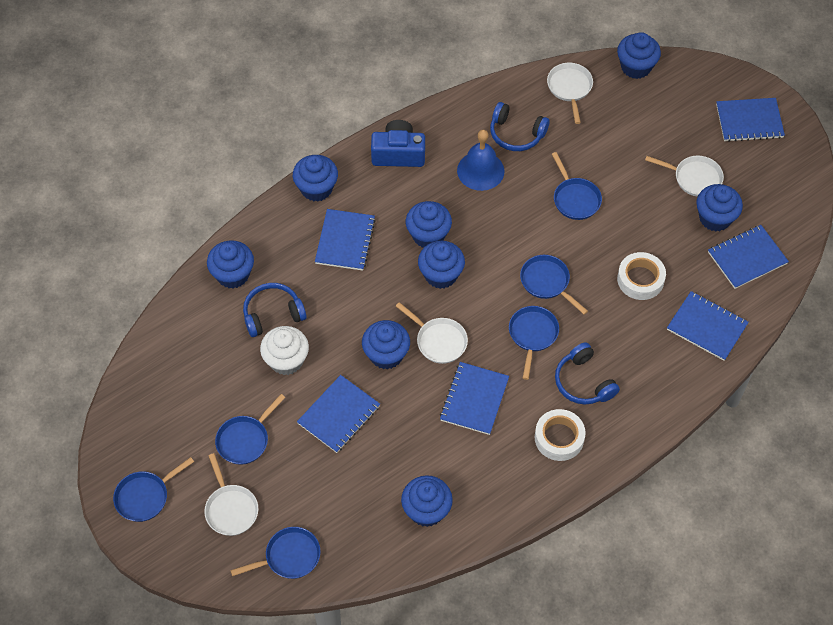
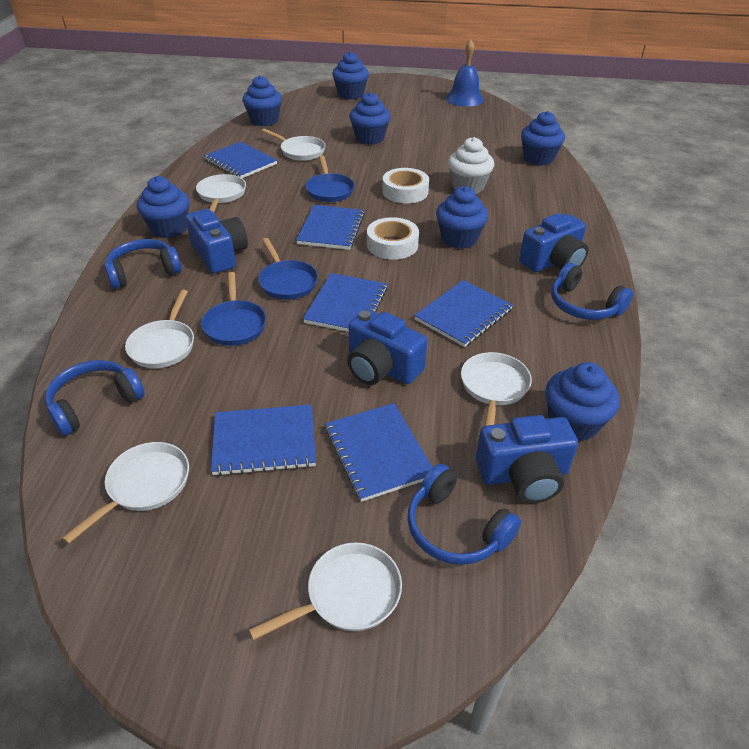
blue camera: [371,120,425,167] = 1 -> [186,209,248,274] [347,309,427,385] [476,415,578,503] [519,213,588,272] = 4
blue cupcake: [207,240,254,289] [293,155,338,202] [362,320,410,370] [401,475,453,527] [406,201,452,248] [418,241,465,289] [617,32,661,79] [696,184,743,231] = 8 -> [137,176,189,238] [242,75,282,126] [332,51,369,99] [350,92,391,145] [436,186,488,249] [521,111,565,166] [546,362,620,442] = 7
blue headphones: [243,283,306,337] [490,102,550,151] [555,342,620,405] = 3 -> [45,360,145,436] [104,239,181,289] [407,464,521,565] [551,263,633,320] = 4
blue pan: [113,457,194,522] [215,394,286,465] [230,527,321,579] [509,306,559,380] [520,255,588,315] [552,152,602,220] = 6 -> [201,272,266,346] [258,238,318,300] [305,155,355,202] = 3
white pan: [204,453,258,536] [396,302,468,364] [547,63,593,124] [645,155,724,197] = 4 -> [62,442,189,544] [125,290,194,368] [196,174,246,213] [249,543,402,640] [262,129,326,161] [461,352,532,426] = 6

